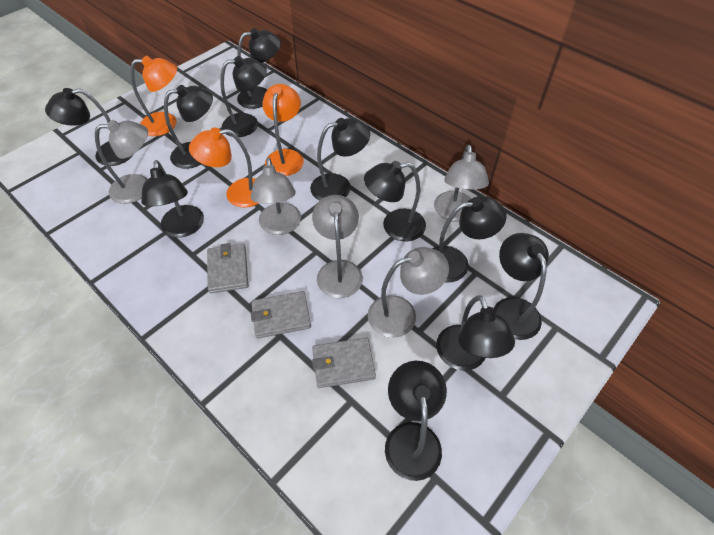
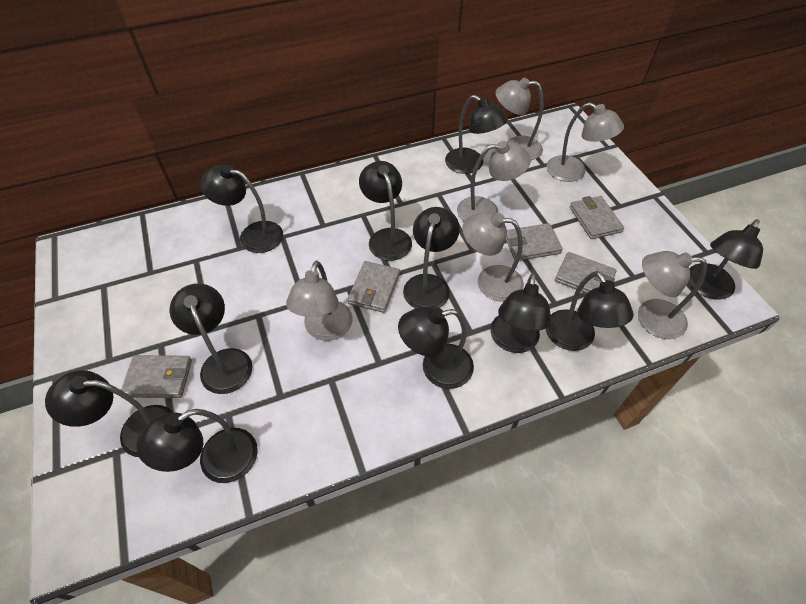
grey lamp: [95,120,148,204] [250,158,301,235] [312,195,363,298] [368,247,449,338] [434,145,489,222] = 5 -> [286,261,353,341] [457,141,531,221] [462,212,524,302] [495,78,544,160] [546,102,624,182] [638,251,707,339] = 6
grey wallet: [207,243,248,293] [251,291,311,338] [312,338,376,388] = 3 -> [121,355,192,398] [347,261,400,313] [506,223,563,261] [555,252,617,294] [570,196,624,239] = 5
orange lamp: [130,56,177,136] [189,127,259,208] [262,84,304,176] = 3 -> none = 0

